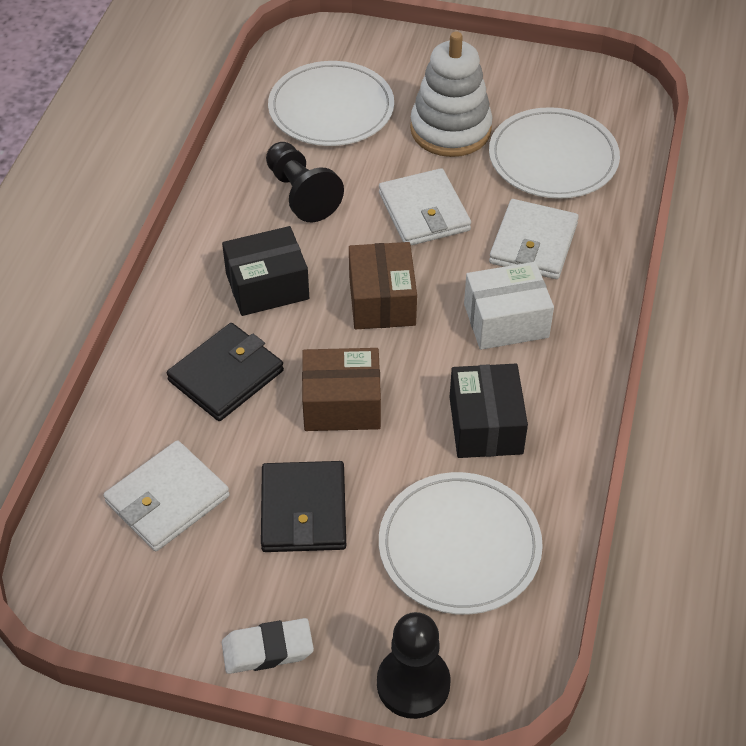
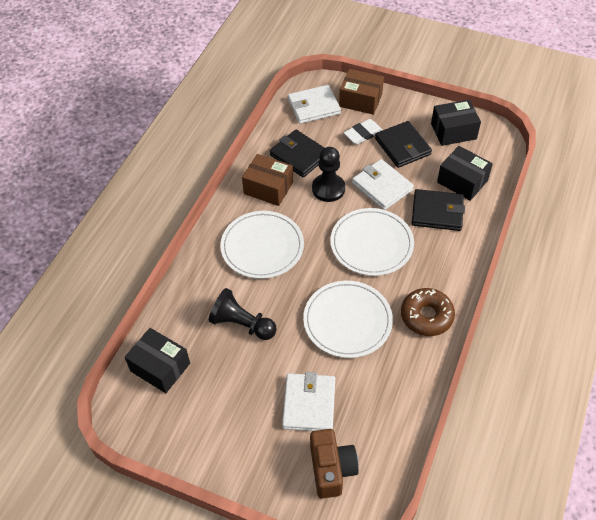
black box: [222,226,309,316] [450,364,528,458] = 2 -> [125,328,190,393] [431,100,481,146] [437,146,493,201] = 3
black wallet: [167,323,284,421] [261,461,346,552] = 2 -> [270,130,324,177] [375,121,432,168] [412,189,465,231] = 3
brown camera: none = 0 -> [310,429,359,499] = 1
brown donut: none = 0 -> [401,288,455,336] = 1
white box: [464,262,554,350] = 1 -> none = 0
white stacking toy: [410,31,492,157] = 1 -> none = 0

